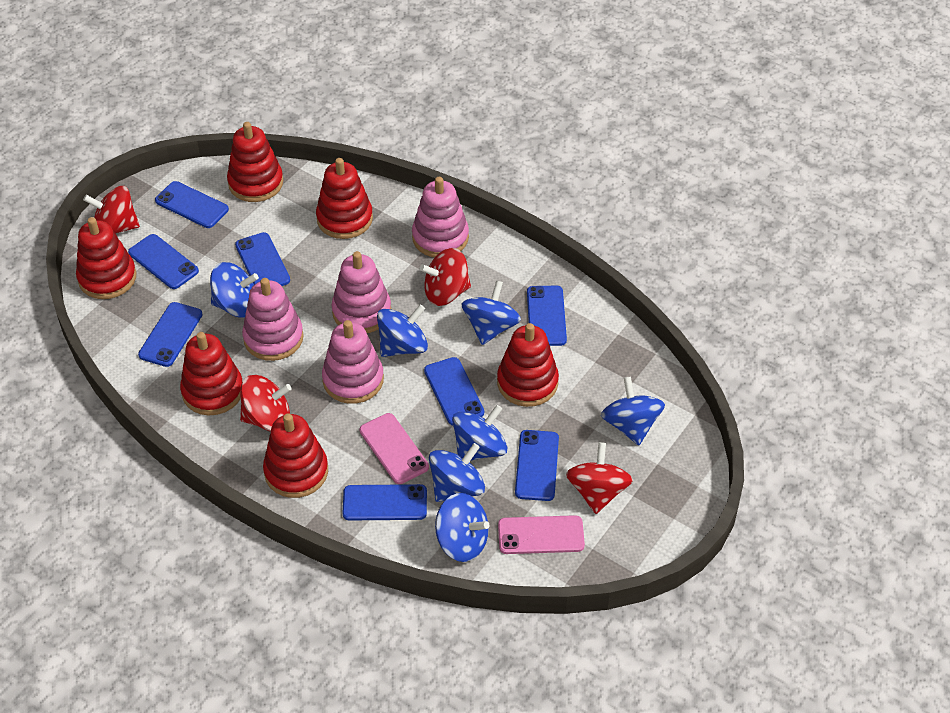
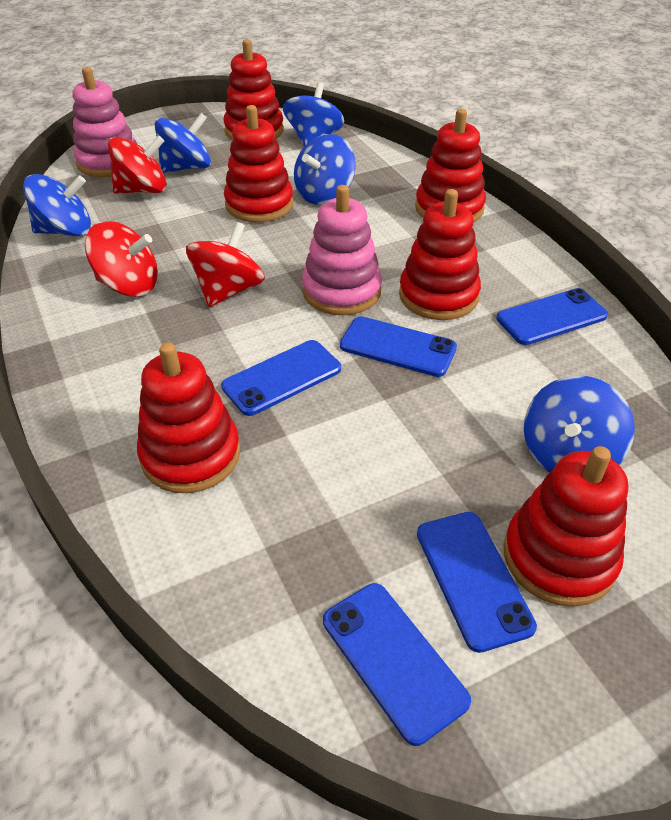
blue phone: [128,234,199,289] [138,302,203,367] [155,181,229,228] [235,232,290,286] [342,484,427,520] [424,357,484,425] [515,430,559,501] [527,286,567,346] = 8 -> [221,340,341,416] [323,583,471,746] [340,316,457,377] [417,512,537,653] [497,288,608,345] = 5
blue spinning top: [210,262,259,318] [377,305,428,357] [429,443,485,502] [435,493,490,562] [452,405,508,461] [461,280,521,345] [601,377,665,445] = 7 -> [23,174,91,236] [154,113,211,173] [283,82,344,146] [294,134,356,205] [524,375,635,472] = 5
pink phone: [360,413,429,484] [498,515,585,554] = 2 -> none = 0
pink stacking toy: [242,278,304,361] [322,320,384,404] [332,251,391,333] [412,177,469,258] = 4 -> [72,67,137,177] [302,185,382,315] = 2
red spinning top: [83,186,140,234] [240,375,292,432] [420,248,471,306] [566,442,633,514] = 4 -> [85,221,158,297] [108,135,167,194] [186,222,265,307] = 3

